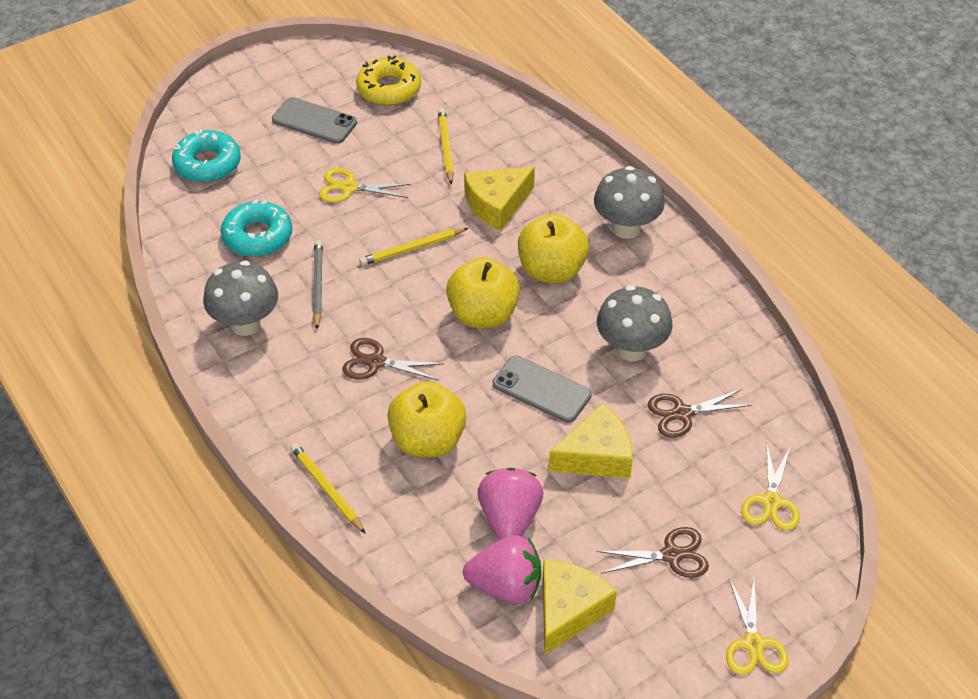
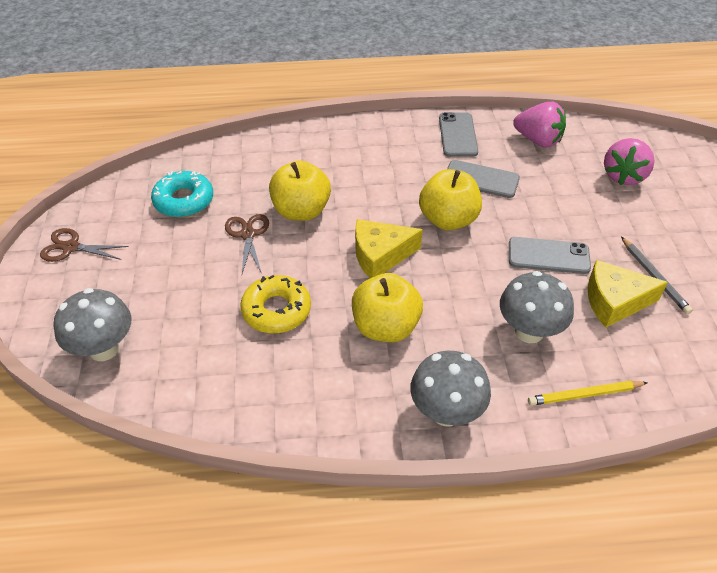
brown scissors: [342,338,444,380] [597,527,709,578] [648,389,752,438] = 3 -> [40,228,129,262] [225,214,269,274] = 2
grey phone: [272,97,357,144] [493,356,592,423] = 2 -> [439,112,478,157] [447,160,520,198] [509,237,591,274] = 3
turquoise donut: [172,129,241,183] [221,199,292,257] = 2 -> [151,171,213,218] = 1
yellow cheese: [464,167,535,231] [543,560,617,655] [549,403,633,479] = 3 -> [355,219,423,278] [588,260,668,328] = 2
yellow pencil: [290,443,366,534] [359,228,468,266] [438,108,454,184] = 3 -> [528,381,648,406] = 1
yellow scissors: [319,168,411,203] [726,578,789,675] [741,445,800,531] = 3 -> none = 0

